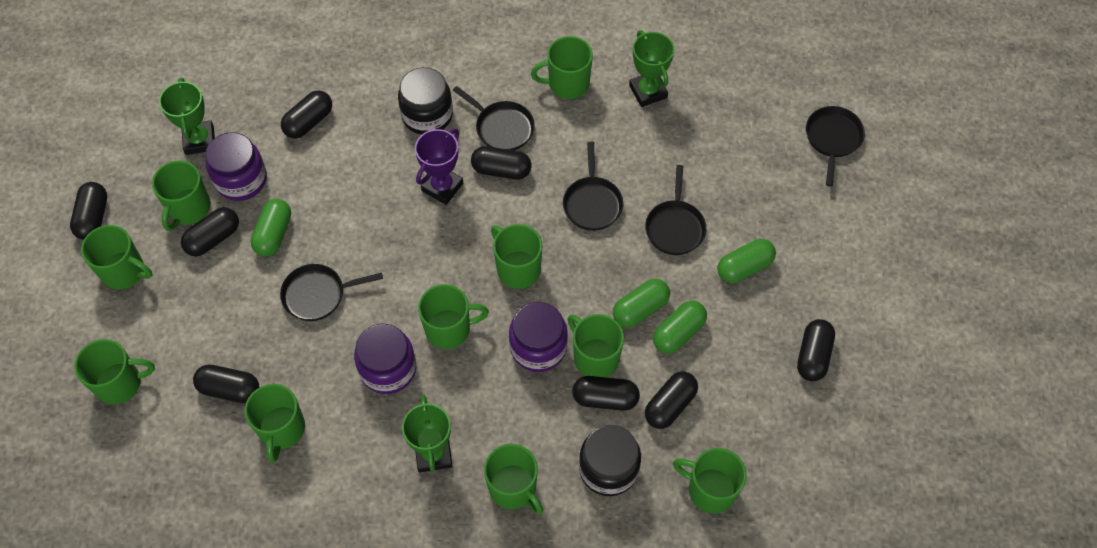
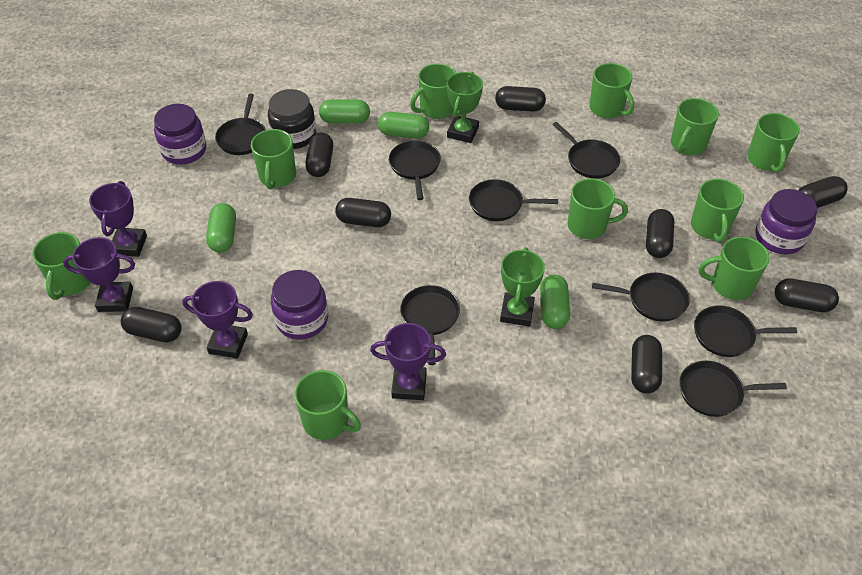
black jar: [398,67,453,135] [579,425,641,496] = 2 -> [268,89,316,149] = 1
black pan: [280,264,383,321] [453,86,535,151] [563,142,623,231] [645,165,706,255] [806,106,865,187] = 5 -> [215,94,266,155] [389,141,441,200] [400,285,460,365] [469,179,558,221] [552,122,620,179] [592,273,690,322] [679,361,787,417] [694,305,797,357] = 8
green trophy: [159,78,215,155] [402,394,452,472] [629,30,674,107] = 3 -> [447,72,483,143] [500,247,545,326] = 2
purple trophy: [415,129,463,205] = 1 -> [63,237,135,312] [89,181,147,257] [182,281,253,359] [370,323,446,400] = 4

